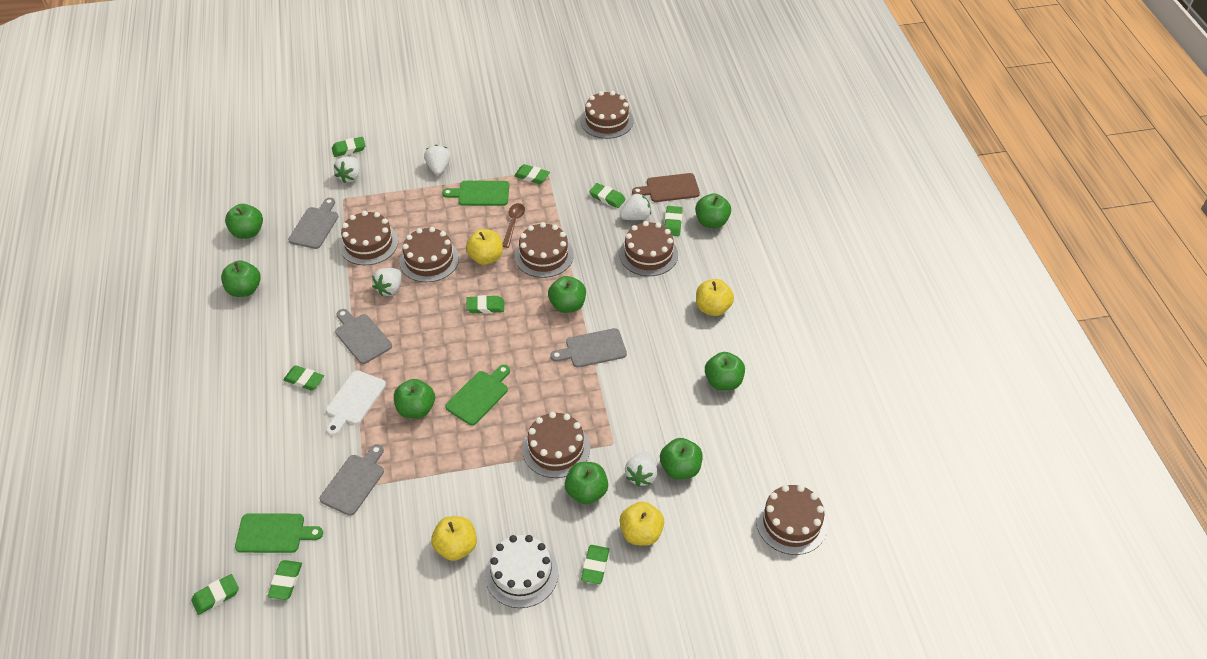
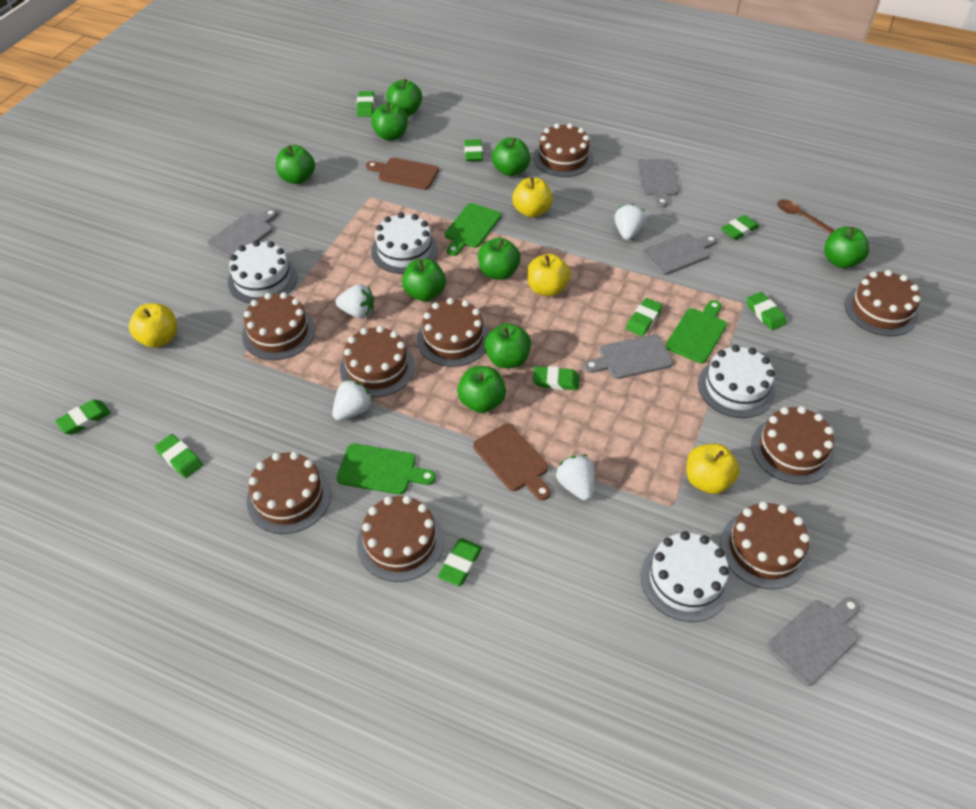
brown cake: [339,211,398,265] [400,227,459,282] [515,222,574,278] [522,412,590,478] [581,91,633,139] [619,221,678,276] [756,485,828,555] = 7 -> [242,292,315,360] [247,452,331,534] [340,326,415,397] [357,495,444,582] [417,298,489,367] [533,123,594,177] [720,502,810,589] [751,406,834,484] [845,270,921,336] = 9
brown cutting board: [632,173,700,202] = 1 -> [366,157,439,190] [473,423,551,500] = 2
green apple: [221,260,261,297] [225,204,263,239] [394,379,435,419] [548,276,586,313] [565,462,608,504] [660,438,703,479] [695,193,731,228] [705,352,745,391] = 8 -> [276,145,315,184] [371,102,408,141] [386,79,422,116] [402,259,446,301] [457,366,506,413] [478,238,521,280] [485,323,531,368] [492,138,530,176] [824,227,870,268] = 9
grey cutting board: [288,198,339,249] [320,444,384,516] [335,309,392,364] [550,328,627,368] = 4 -> [207,209,278,259] [583,334,673,379] [637,159,679,208] [642,233,718,275] [767,597,860,686] = 5
white cake: [485,535,558,608] = 1 -> [228,240,297,304] [371,212,438,274] [641,531,731,622] [698,345,775,418] = 4
white cutting board: [326,370,386,436] = 1 -> none = 0
white strawberry: [334,157,360,183] [372,268,402,296] [424,145,451,175] [620,193,651,220] [625,452,657,487] = 5 -> [332,379,373,421] [335,284,374,318] [556,455,595,501] [615,204,646,240] = 4

